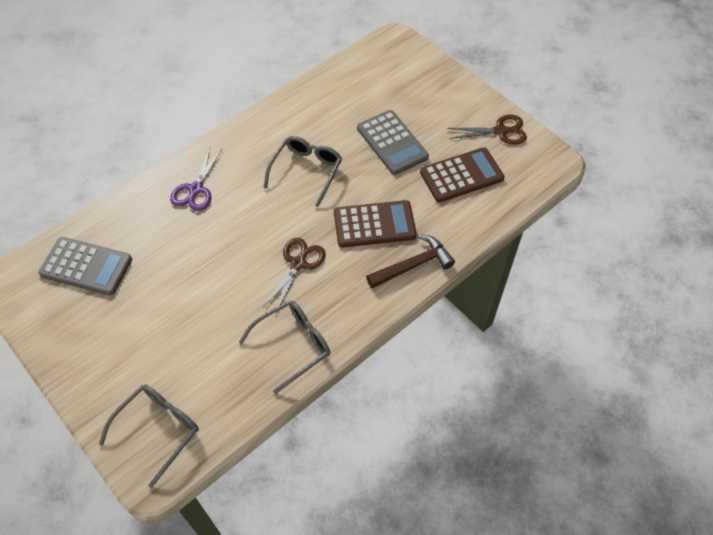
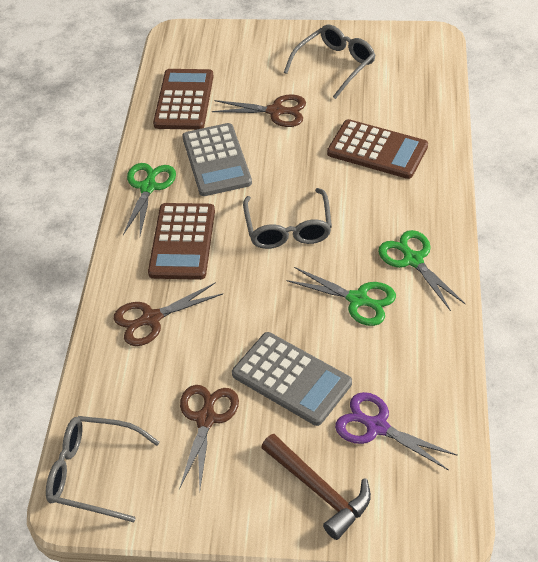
brown calculator: [334,200,417,248] [420,147,504,203] = 2 -> [148,203,215,280] [153,69,214,130] [327,119,428,179] = 3
brown scissors: [263,238,326,313] [447,115,527,145] = 2 -> [114,282,223,346] [179,385,239,490] [212,94,306,127] = 3
green scissors: none = 0 -> [123,163,176,235] [286,267,396,326] [378,230,465,311] = 3

